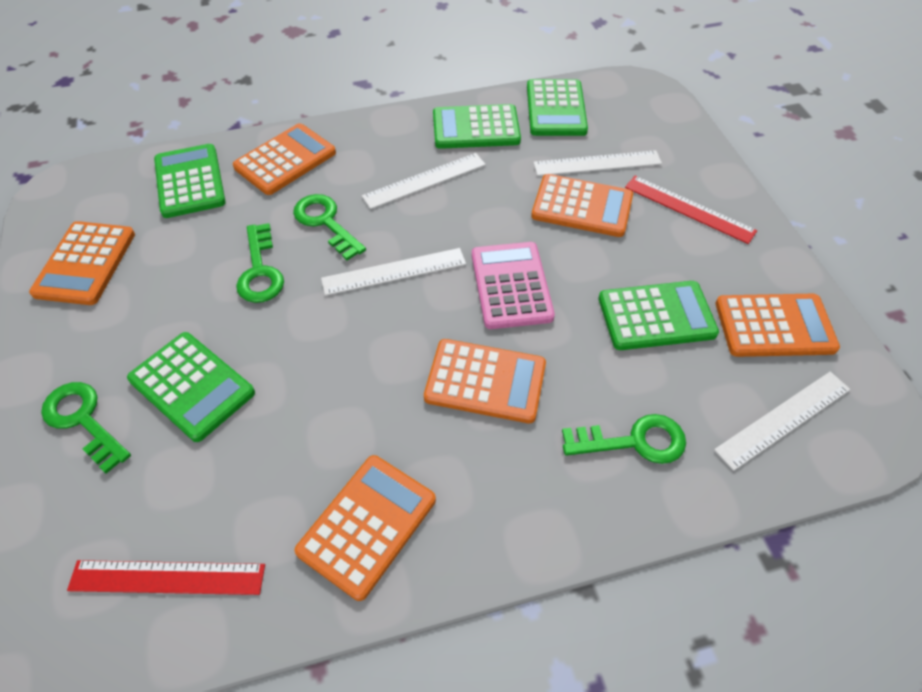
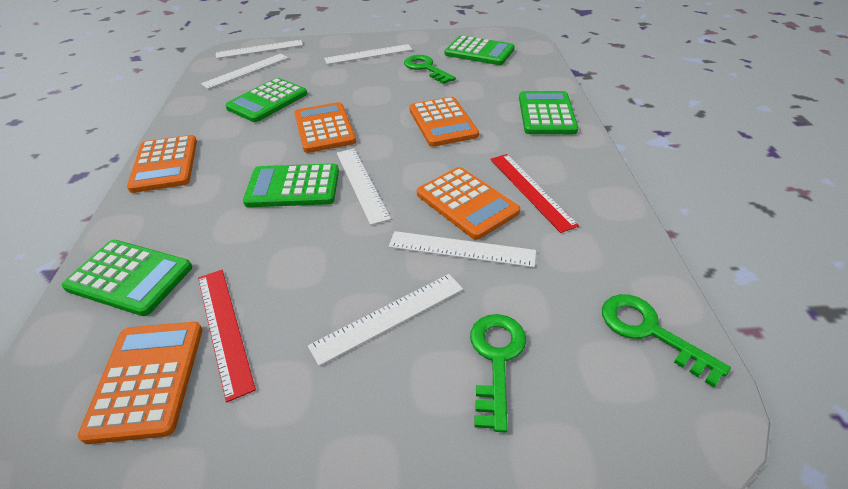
green key: [41,382,131,474] [236,223,284,303] [293,194,366,260] [562,414,686,464] = 4 -> [404,55,456,84] [470,314,526,433] [602,294,731,387] = 3
orange calculator: [29,221,135,305] [233,123,336,195] [295,455,436,601] [424,339,546,423] [531,174,633,237] [716,294,840,357] = 6 -> [78,322,202,444] [127,135,197,193] [294,102,356,153] [409,97,479,147] [417,167,520,240] = 5
pink calculator: [472,242,555,329] = 1 -> none = 0
white ruler: [321,248,466,296] [362,153,486,209] [533,150,662,176] [714,372,850,471] = 4 -> [201,54,288,89] [216,40,303,59] [308,274,463,366] [324,44,412,64] [337,149,391,225] [389,231,536,268] = 6

